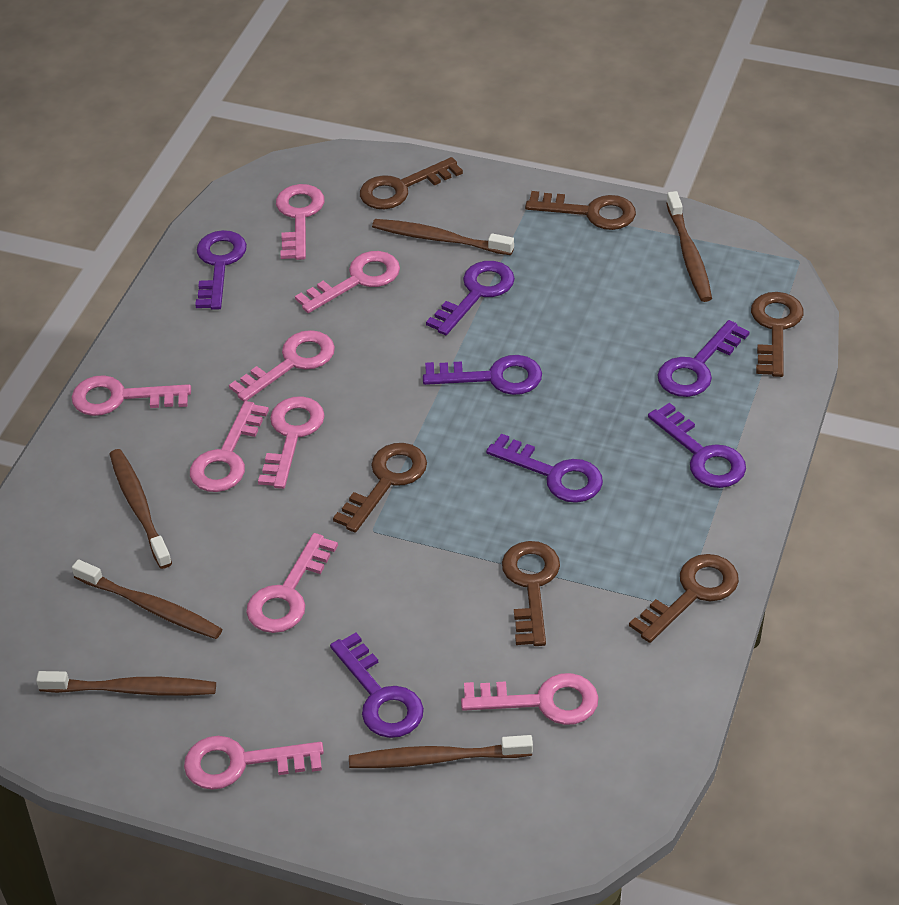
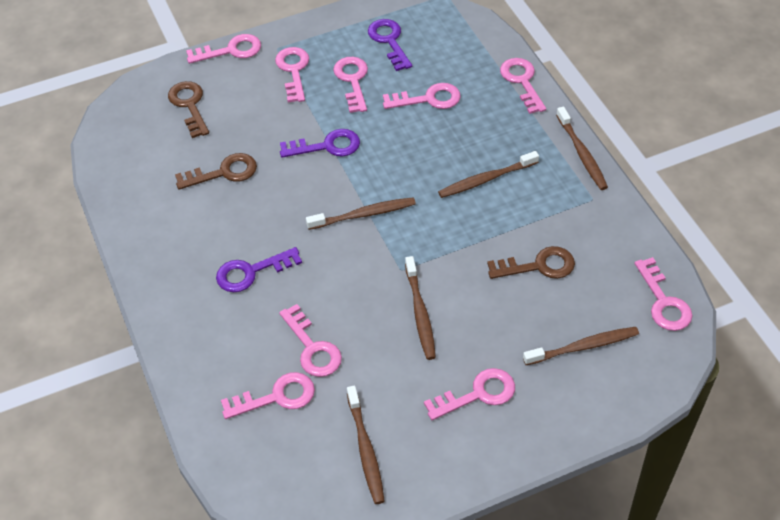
brown key: [333,443,427,532] [360,157,463,209] [502,541,560,646] [525,191,636,230] [629,554,739,643] [751,292,804,377] = 6 -> [168,81,209,138] [175,153,257,190] [487,246,575,279] = 3
purple key: [195,230,247,310] [330,633,424,738] [423,355,542,395] [426,261,515,335] [486,434,603,503] [648,403,746,488] [657,320,750,397] = 7 -> [216,247,302,292] [280,129,360,158] [368,19,412,71] = 3

